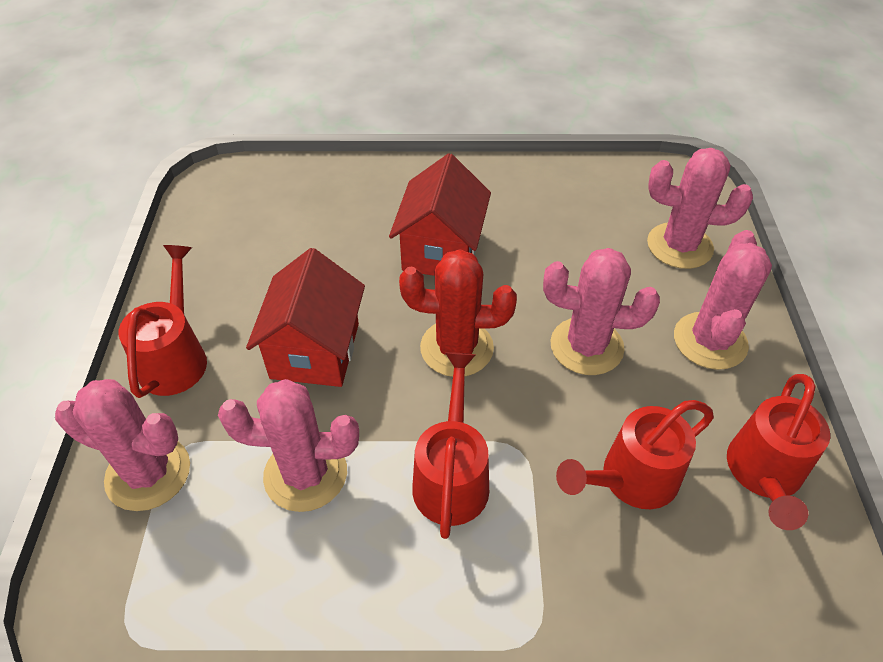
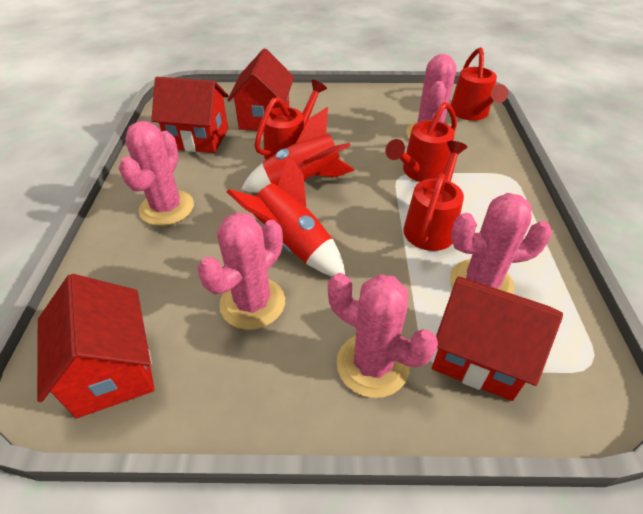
red cactus: [399,249,517,377] = 1 -> none = 0
red house: [246,248,365,387] [389,153,491,276] = 2 -> [37,274,154,418] [151,77,228,153] [227,49,294,131] [432,276,563,401] = 4
red rocket: none = 0 -> [227,155,345,276] [241,107,355,193] = 2

